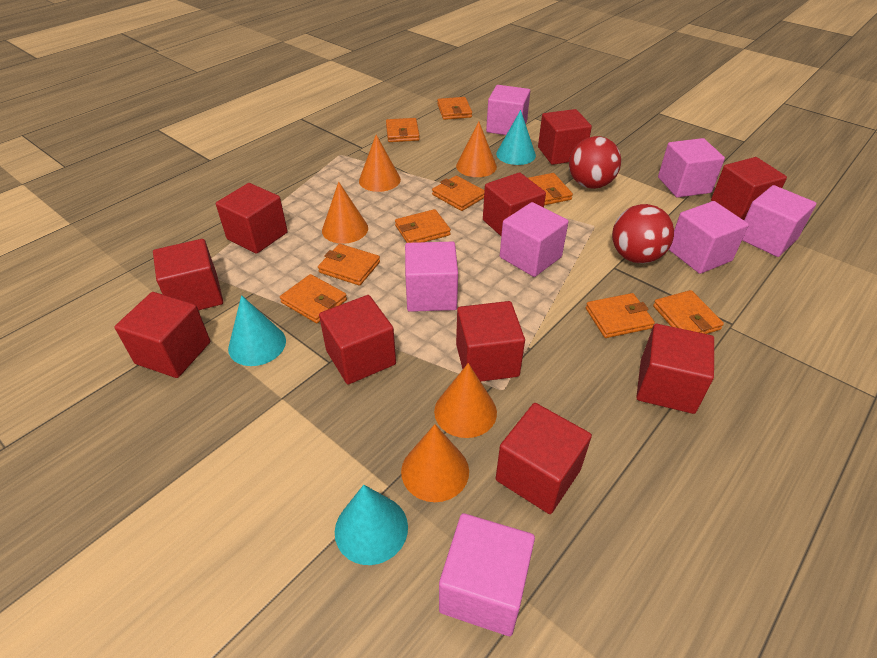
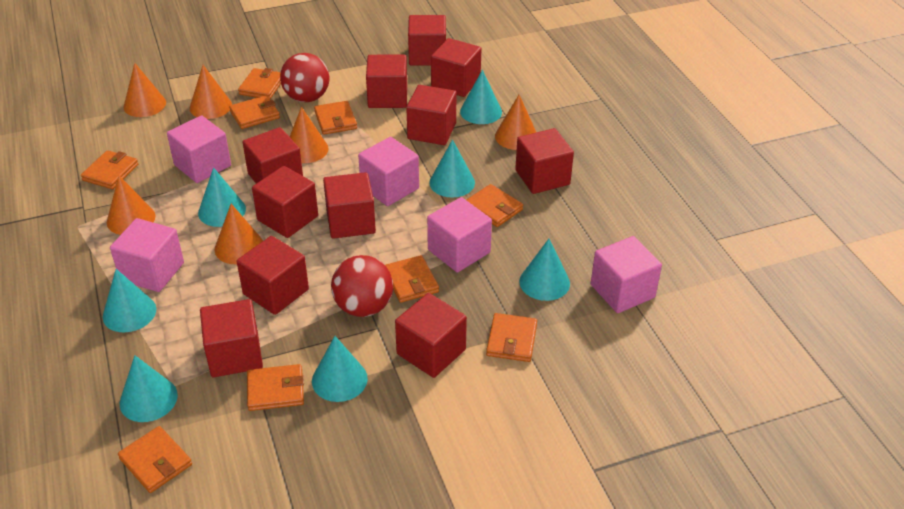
orange cone: [322,182,368,244] [359,135,401,192] [401,424,469,502] [434,363,497,438] [456,121,497,177] = 5 -> [107,176,155,235] [123,63,166,117] [190,65,232,119] [214,204,263,264] [289,107,329,163] [495,95,536,150] = 6
pink cube: [405,242,458,312] [439,513,535,636] [486,85,530,135] [500,202,568,277] [658,138,725,198] [669,201,749,274] [742,185,817,257] = 7 -> [110,218,184,292] [167,115,231,183] [358,137,419,206] [427,197,492,272] [590,236,662,313] = 5
red cube: [115,292,210,378] [153,239,223,310] [216,183,288,254] [319,295,396,384] [456,301,525,382] [483,172,546,236] [496,403,592,514] [538,109,592,165] [636,324,714,414] [711,157,787,220] = 10 -> [200,299,263,377] [237,236,309,315] [243,127,303,183] [252,166,318,238] [323,172,376,239] [366,55,407,108] [395,293,467,378] [406,85,456,145] [408,15,446,66] [431,38,482,97] [515,128,574,194] = 11
turquoise cone: [228,295,286,366] [335,485,408,565] [496,110,536,165] = 3 -> [103,269,156,332] [120,355,178,422] [198,167,246,227] [312,336,368,402] [429,139,475,198] [460,70,502,124] [519,239,570,301] = 7

